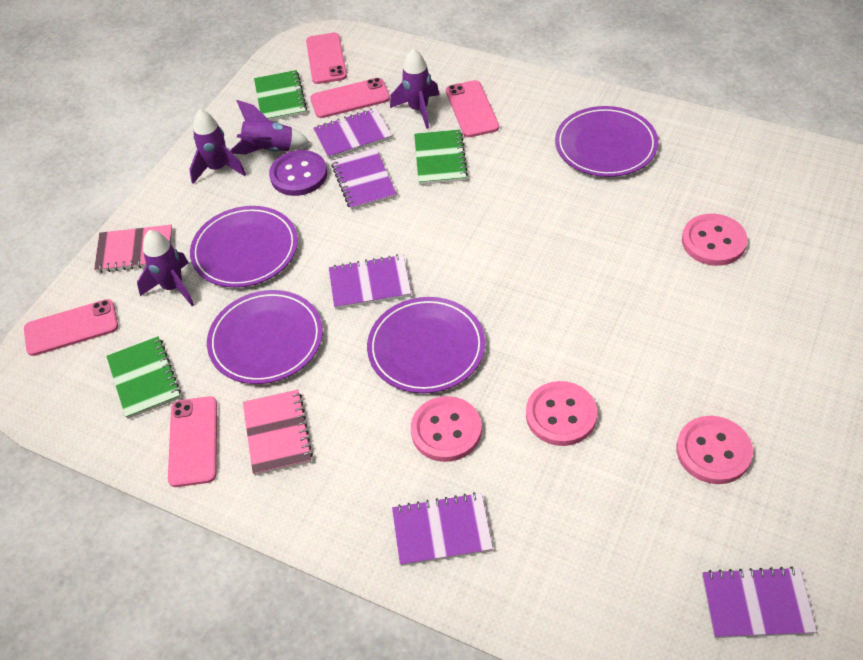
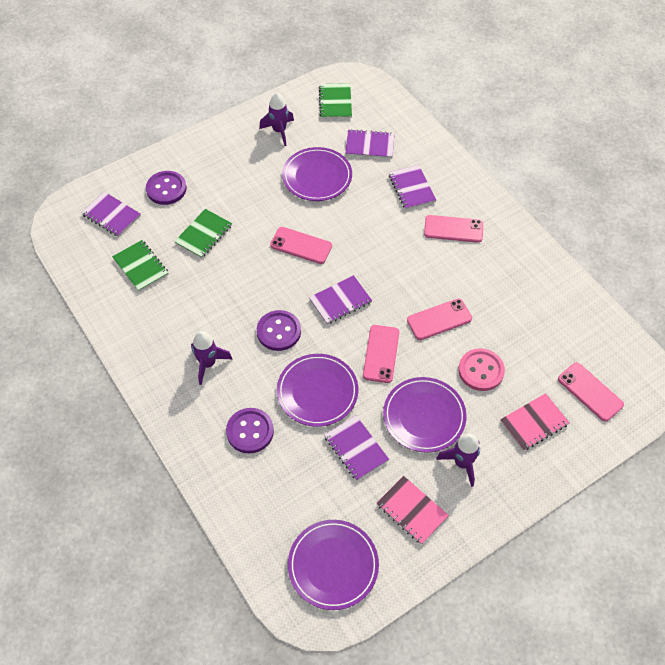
pink button: [411,396,482,462] [526,381,597,446] [676,416,753,484] [682,214,747,266] = 4 -> [458,348,505,391] = 1
purple button: [269,150,327,196] = 1 -> [146,171,187,205] [226,408,274,453] [257,310,301,351] = 3
purple rocket: [137,230,194,306] [189,109,246,184] [230,100,310,155] [390,49,439,129] = 4 -> [191,331,232,385] [259,93,294,146] [436,434,480,487] = 3

